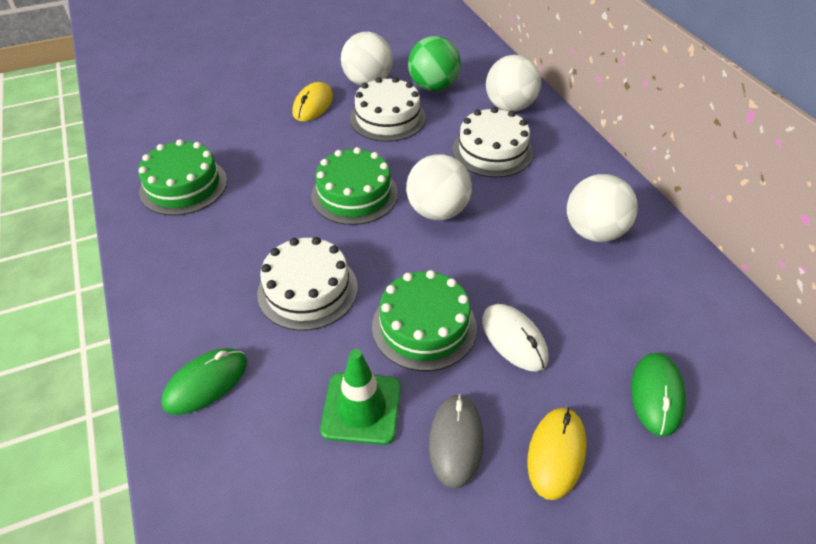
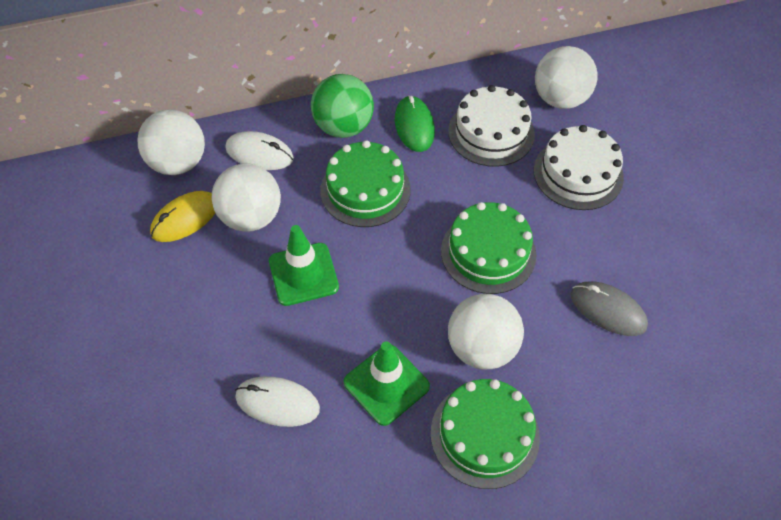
green mouse: [161,348,247,415] [631,353,686,436] = 2 -> [395,95,435,152] = 1
green traffic cone: [320,349,401,445] = 1 -> [269,225,339,306] [344,341,430,426] = 2
white cake: [257,237,358,331] [350,77,426,142] [452,107,533,177] = 3 -> [448,85,535,167] [534,125,624,210] = 2
white mouse: [482,304,549,372] = 1 -> [225,131,294,170] [235,376,320,427] = 2
yellow mouse: [292,82,333,122] [527,408,587,500] = 2 -> [150,191,215,242] = 1

